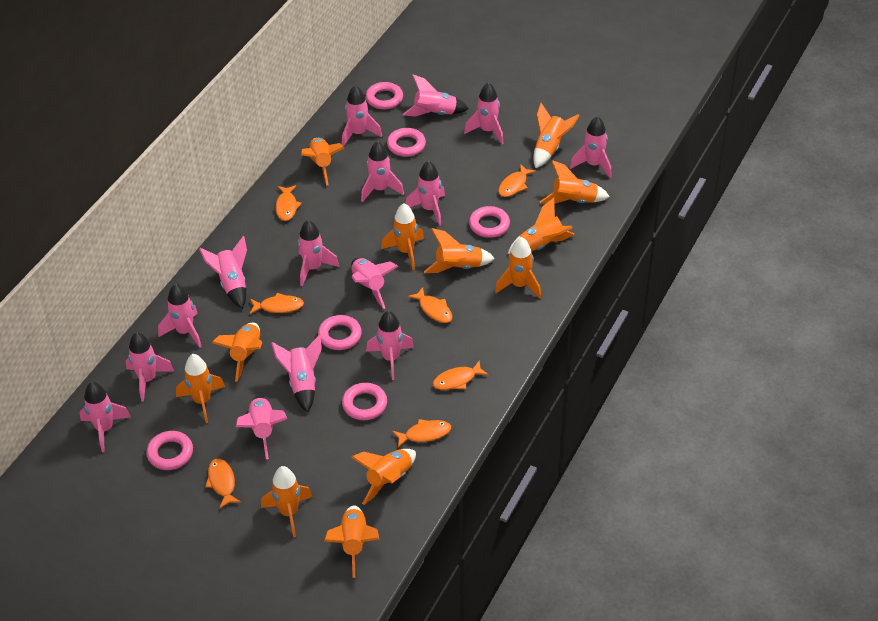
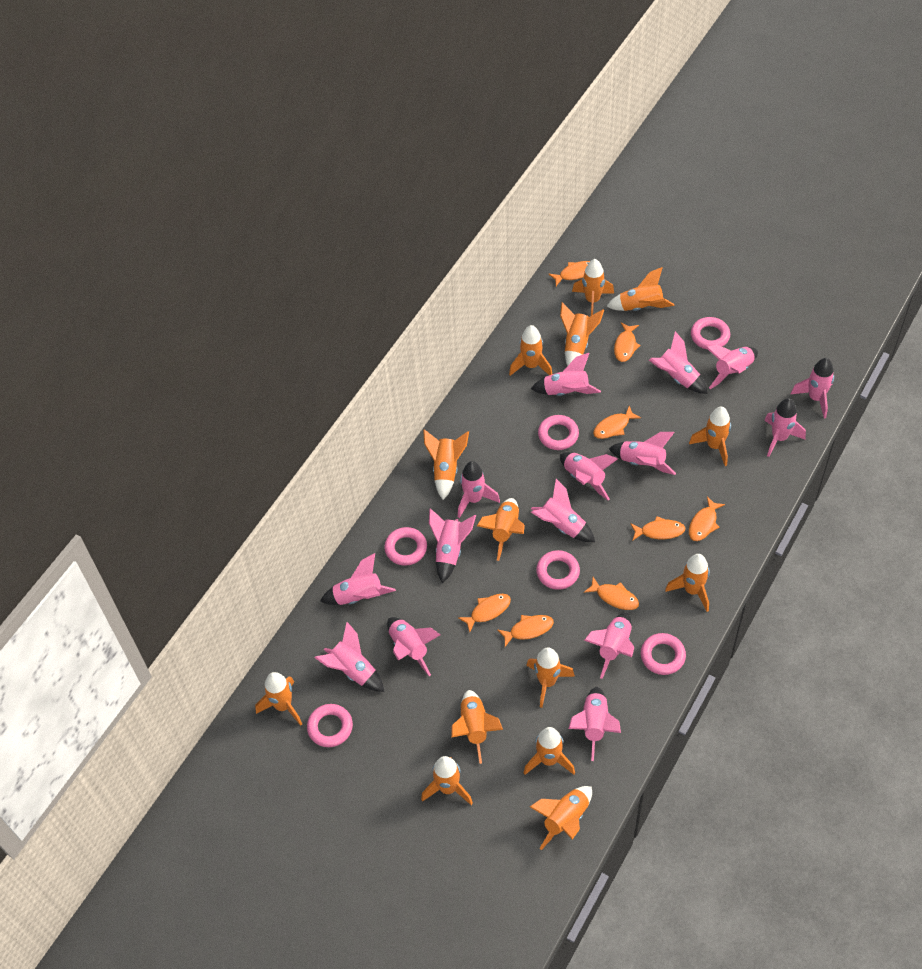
orange fish: [205,459,241,509] [250,293,304,314] [275,185,302,221] [392,419,451,448] [408,287,453,323] [433,361,489,390] [498,164,536,197] = 7 -> [458,594,511,632] [498,615,554,647] [549,261,590,286] [584,577,639,610] [593,406,641,439] [614,322,641,362] [630,516,685,540] [689,497,725,541] = 8
orange rocket: [176,354,225,423] [212,323,262,382] [261,466,313,538] [301,138,344,185] [324,506,379,578] [351,449,416,505] [381,203,424,270] [424,228,495,273] [495,237,541,299] [508,198,575,254] [533,103,580,168] [540,160,610,204] = 12 -> [255,672,302,726] [421,756,473,805] [423,429,469,500] [451,690,503,764] [477,498,525,561] [509,325,552,376] [524,727,575,775] [526,647,575,708] [530,786,592,850] [560,302,604,366] [572,259,614,316] [606,267,674,311] [665,554,710,612] [689,407,731,466] = 14

